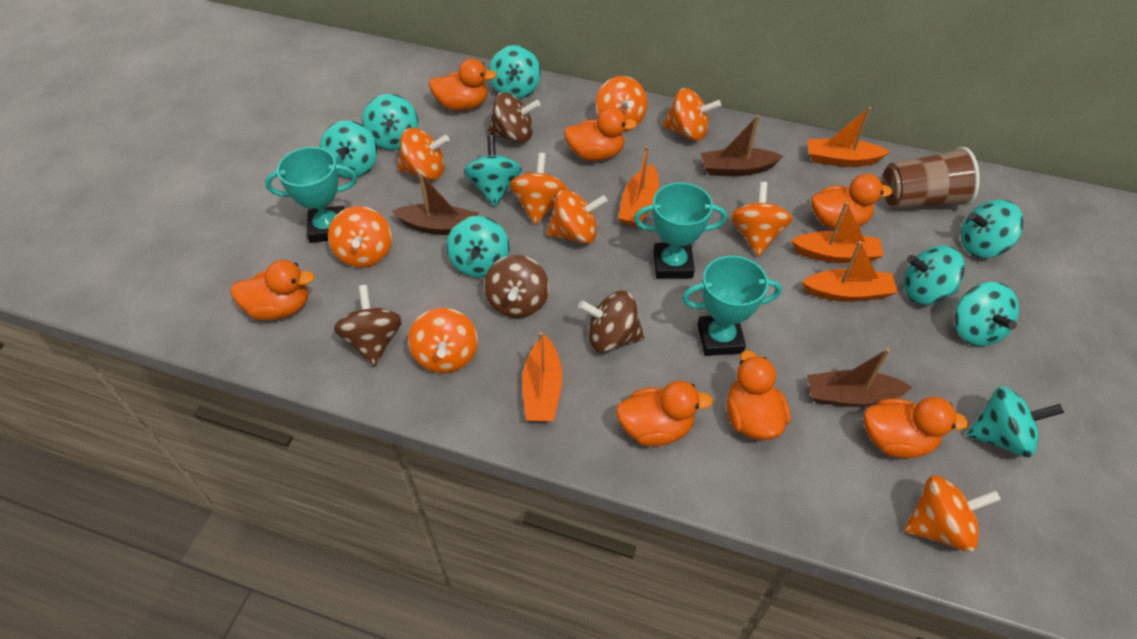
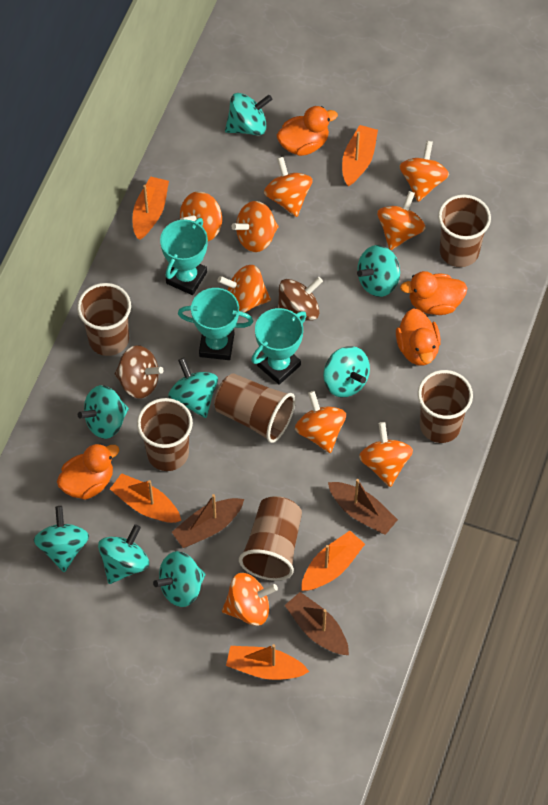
brown cup: [882,147,980,209] = 1 -> [77,283,131,356] [137,398,193,471] [214,373,296,443] [239,496,302,581] [418,370,473,443] [438,194,491,267] = 6
brown spinning top: [334,285,403,367] [484,255,549,318] [487,92,541,143] [578,291,644,352] = 4 -> [114,345,164,399] [278,277,323,321] = 2
orange duck: [230,260,315,320] [429,59,497,111] [564,107,637,161] [616,381,713,446] [727,350,791,440] [811,174,892,230] [864,397,969,458] = 7 -> [57,443,119,500] [277,106,338,156] [396,308,441,366] [400,271,468,315] = 4
turquoise spinning top: [320,120,377,178] [362,94,418,150] [447,216,510,278] [464,136,522,206] [489,45,541,99] [904,246,965,305] [954,282,1019,346] [961,200,1024,258] [966,386,1064,458] = 9 -> [34,506,89,572] [78,385,129,439] [98,524,149,584] [153,551,206,607] [168,358,218,418] [225,93,272,135] [323,346,370,397] [357,245,400,297] = 8

